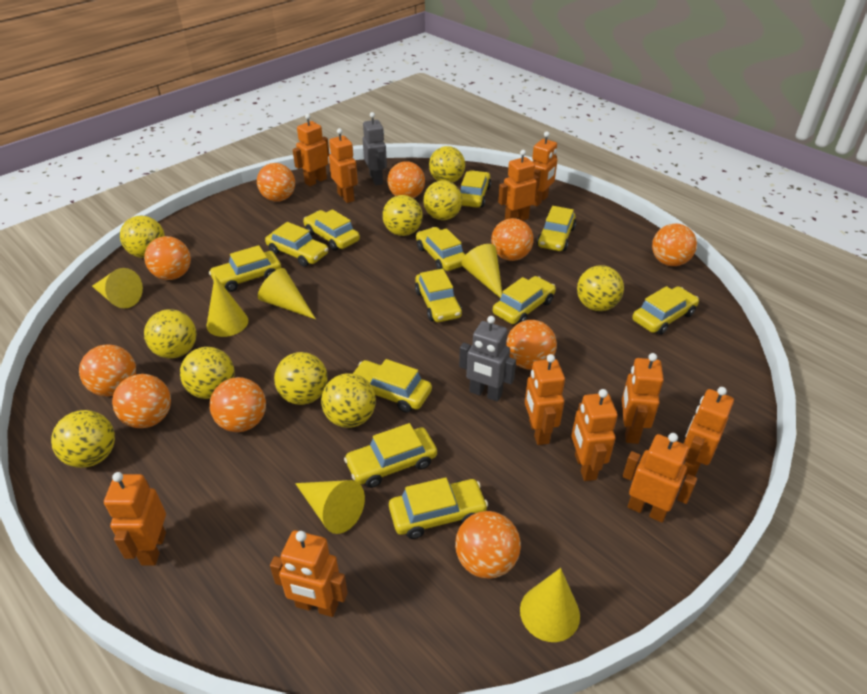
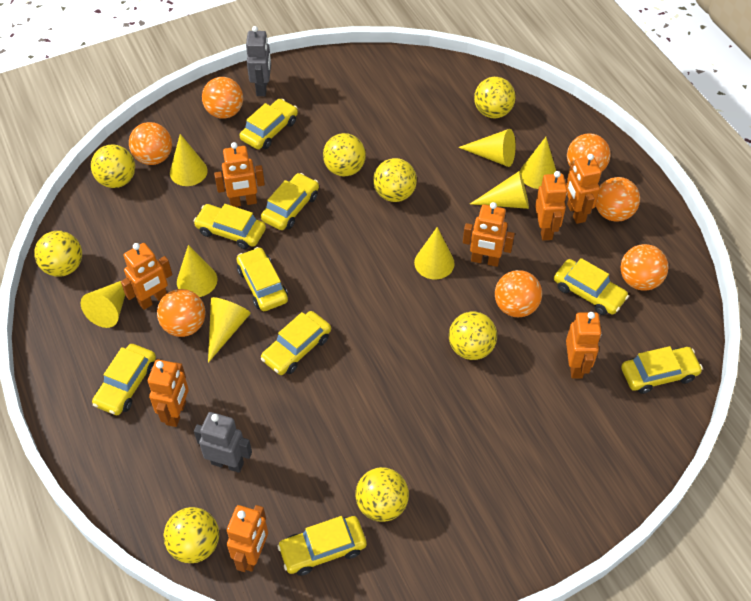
orange ball: [79,344,136,397] [112,374,171,428] [144,236,191,280] [210,377,266,432] [257,163,295,202] [388,161,425,198] [455,511,521,579] [491,218,534,261] [506,320,557,370] [652,223,697,266] = 10 -> [129,122,172,165] [157,289,206,337] [202,77,243,119] [495,270,542,317] [567,133,611,172] [596,177,640,222] [621,244,668,291] = 7
orange robot: [104,472,166,566] [270,530,348,617] [293,114,329,186] [329,128,358,203] [498,150,539,221] [525,354,565,445] [532,131,557,206] [571,389,618,481] [622,353,664,444] [623,433,697,523] [684,387,734,477] = 11 -> [121,243,172,310] [148,359,189,427] [214,142,265,207] [227,505,268,572] [463,202,515,267] [535,171,567,241] [566,154,601,224] [566,312,602,379] = 8
yellow ball: [51,410,115,468] [120,216,165,258] [144,309,196,359] [180,347,235,399] [274,352,328,405] [321,373,376,428] [382,195,423,236] [423,180,462,220] [429,146,465,183] [577,265,624,311] = 10 -> [34,231,82,277] [91,145,135,188] [164,507,219,563] [323,133,366,177] [356,467,409,522] [373,158,417,202] [449,312,497,360] [474,77,515,118] = 8
yellow car: [209,245,281,292] [265,222,328,267] [303,209,360,251] [344,423,437,488] [353,359,432,413] [389,477,488,539] [415,269,462,322] [416,227,466,271] [460,170,491,208] [493,276,556,324] [537,206,576,251] [632,286,699,335] = 12 -> [92,344,156,415] [193,204,266,249] [236,247,288,311] [239,99,298,149] [261,173,319,230] [261,311,331,375] [277,516,367,576] [554,258,629,315] [621,346,703,394] = 9
yellow cone: [92,268,143,308] [206,276,248,337] [258,268,316,319] [295,480,365,534] [461,244,502,298] [520,568,580,642] = 6 -> [81,281,125,328] [170,134,208,186] [177,245,217,297] [208,297,251,363] [414,227,455,279] [458,129,515,167] [470,171,529,209] [520,137,556,189] = 8

